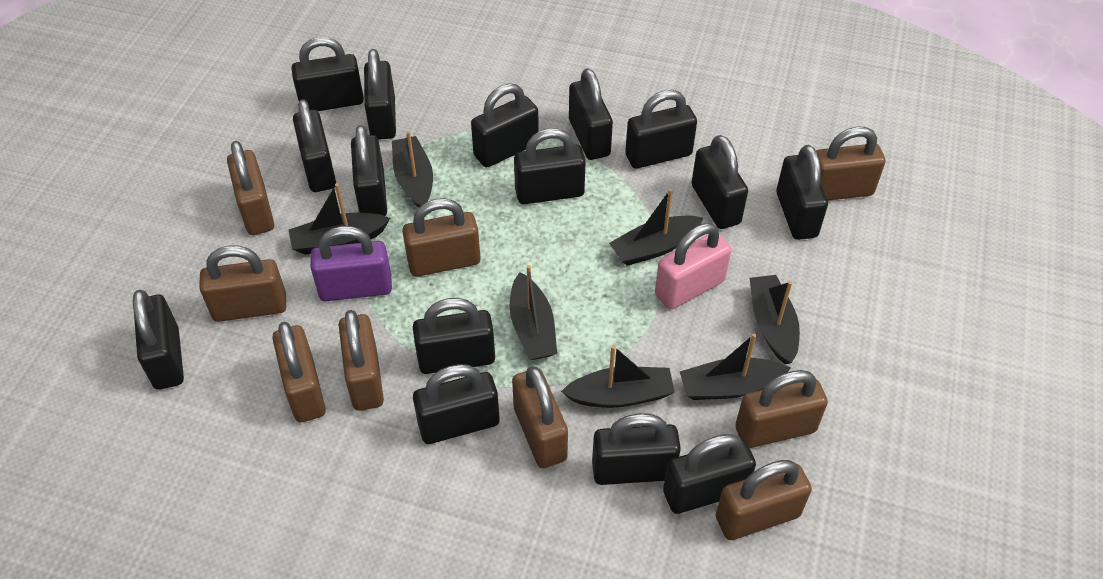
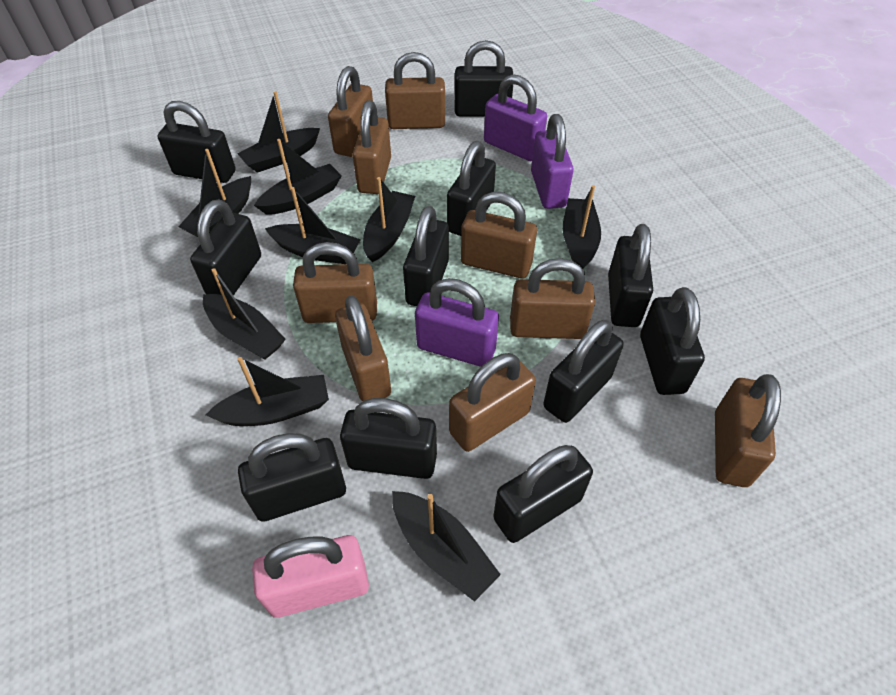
black boat: [289,183,390,255] [392,131,433,208] [509,265,557,360] [561,345,675,408] [609,189,703,266] [680,334,791,400] [750,275,800,365] = 7 -> [178,149,251,237] [203,268,286,360] [206,357,329,426] [237,91,320,173] [254,139,342,215] [265,187,361,264] [363,177,415,262] [392,491,501,602] [563,185,601,269] = 9
black padlock: [133,290,184,390] [291,37,364,111] [293,99,336,192] [351,125,387,216] [364,49,396,140] [413,298,495,374] [413,364,500,444] [471,83,539,167] [514,128,586,204] [569,68,613,160] [592,413,681,485] [625,90,697,169] [663,434,756,514] [692,135,748,229] [776,145,828,240] = 15 -> [158,101,236,183] [190,199,261,296] [238,433,346,522] [340,398,437,479] [403,206,449,306] [447,141,496,236] [455,40,513,117] [493,445,593,543] [543,320,624,423] [608,224,653,327] [640,287,705,395] = 11
purple padlock: [310,226,392,301] = 1 -> [415,278,499,367] [484,74,547,161] [531,114,574,209] = 3

